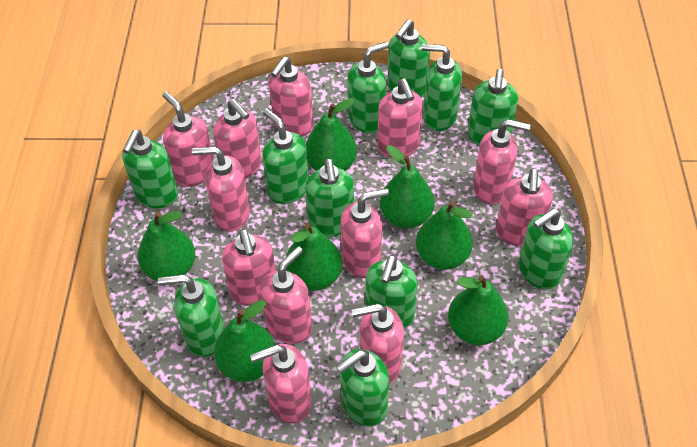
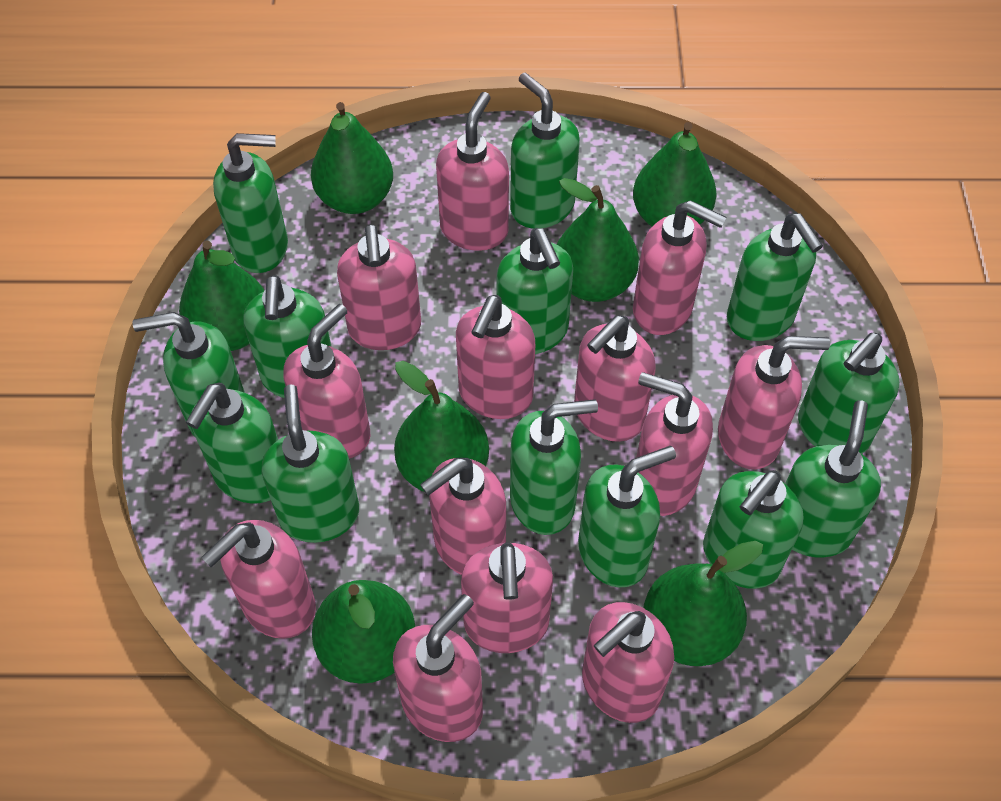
green soap dispenser: [122,130,178,208] [158,274,225,357] [262,108,309,204] [305,159,354,237] [336,349,389,427] [347,41,389,133] [365,254,418,329] [387,19,430,98] [422,44,462,131] [468,69,518,146] [519,208,574,289] = 11 -> [132,312,245,436] [186,383,278,503] [213,133,288,273] [243,275,332,398] [262,385,359,543] [497,228,573,354] [510,72,580,229] [510,399,598,535] [578,446,676,588] [703,470,804,589] [727,214,823,341] [785,400,881,558] [798,333,900,454] = 13
pink soap dispenser: [162,91,214,187] [192,146,250,232] [214,99,262,178] [222,229,276,306] [250,344,312,423] [260,246,312,344] [269,57,314,137] [341,188,389,278] [352,304,404,384] [377,79,423,158] [473,119,531,204] [496,168,553,246] = 12 -> [201,520,316,639] [283,304,370,459] [337,224,421,350] [393,594,483,742] [420,458,506,575] [436,92,509,251] [456,295,535,419] [461,542,553,653] [574,316,656,442] [582,602,674,723] [633,200,726,335] [636,372,713,516] [718,336,830,469] = 13

